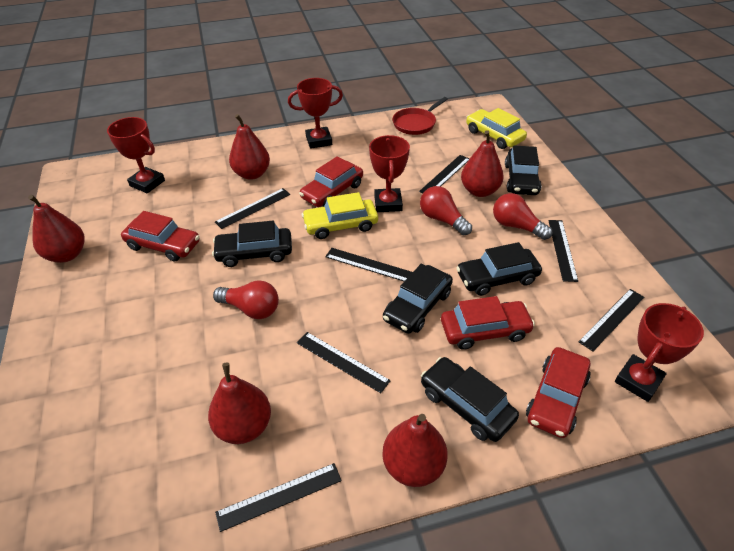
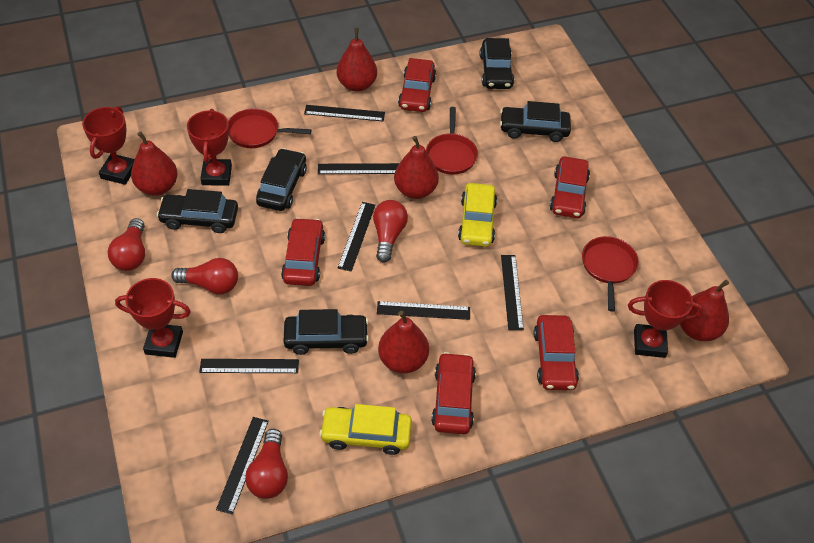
red car: [121,211,200,262] [299,156,363,207] [441,296,535,350] [526,347,591,438] = 4 -> [281,218,325,286] [398,58,436,112] [431,352,476,434] [534,315,579,390] [550,157,590,218] = 5
red light bulb: [213,280,279,319] [420,186,472,236] [493,193,552,240] = 3 -> [108,218,145,271] [171,258,238,294] [245,429,288,499] [373,200,408,263] = 4
red pan: [392,97,448,135] = 1 -> [228,108,312,148] [426,107,478,174] [582,236,639,312] = 3

